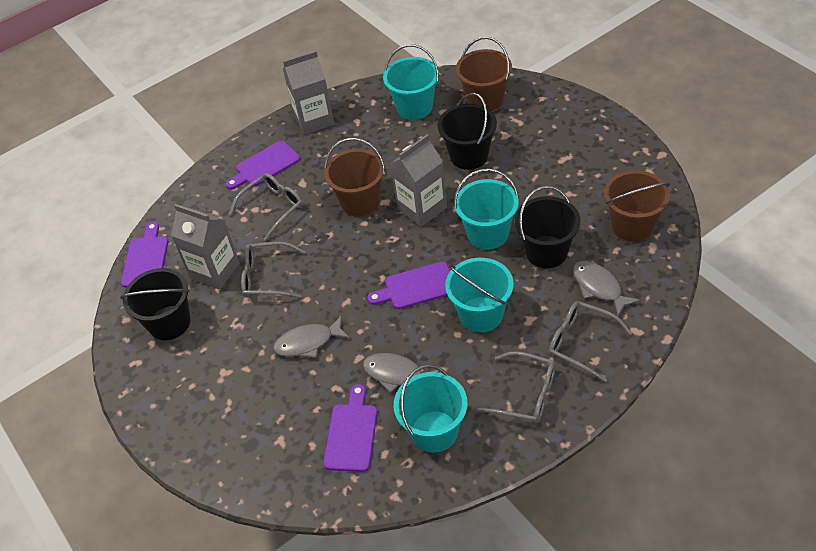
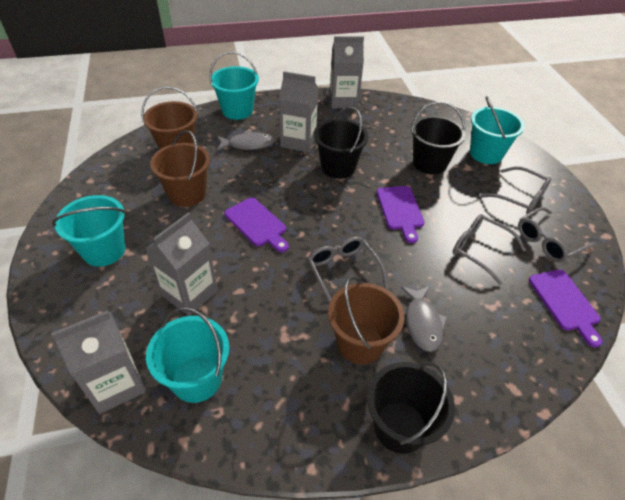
grey carton: [171,204,240,290] [283,51,334,135] [390,134,447,227] = 3 -> [51,310,146,414] [146,212,218,316] [279,71,318,152] [330,36,364,109] = 4
grey fish: [273,315,350,358] [363,353,440,393] [573,261,640,316] = 3 -> [217,131,274,151] [401,286,448,352] = 2
purple cutting board: [121,222,169,288] [226,140,300,189] [323,384,378,472] [367,261,450,309] = 4 -> [224,198,289,252] [377,186,425,243] [529,270,603,347] = 3

